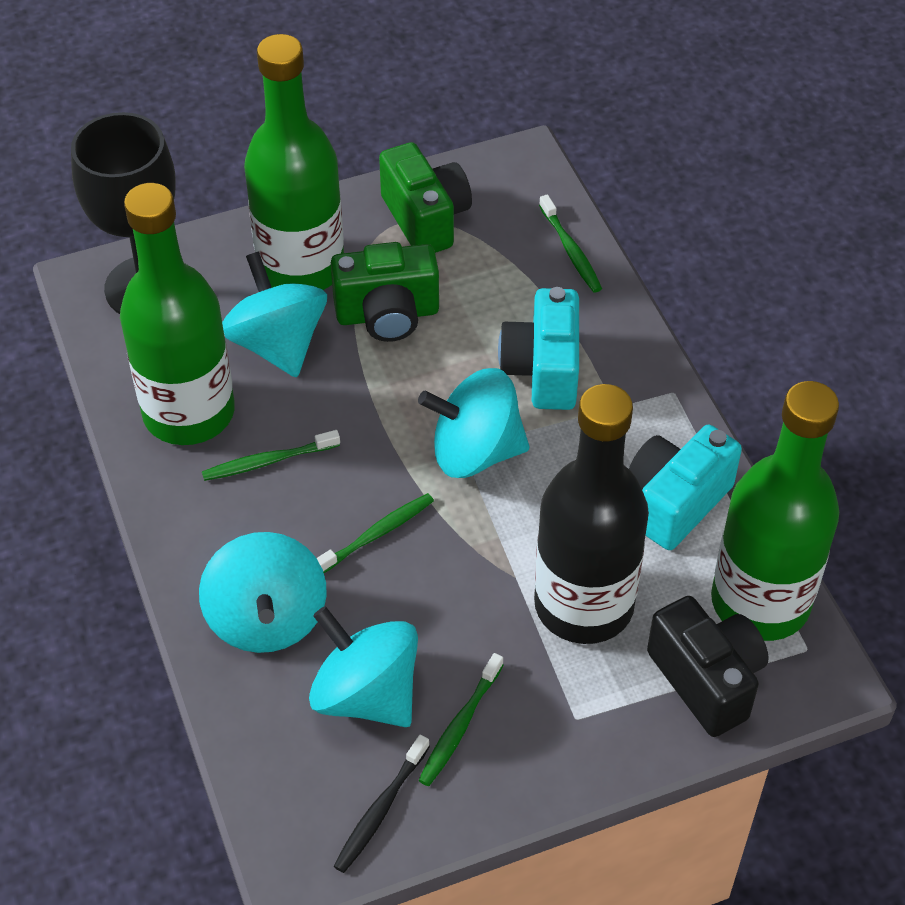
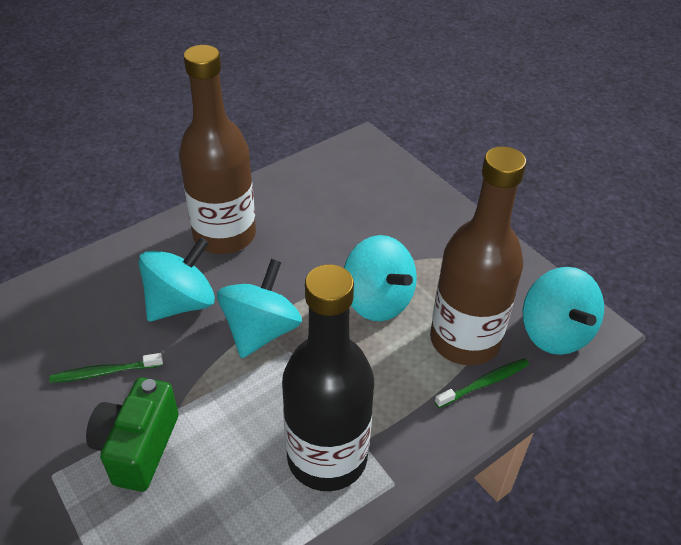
black camera: [647,596,769,737] = 1 -> none = 0
black goblet: [71,112,176,314] = 1 -> none = 0
black toothbrush: [334,734,430,873] = 1 -> none = 0
brown bottle: none = 0 -> [179,45,256,254] [430,146,526,365] = 2
green bottle: [120,183,235,445] [244,34,344,290] [711,381,839,641] = 3 -> none = 0
green camera: [331,242,439,342] [379,142,472,253] = 2 -> [86,377,179,492] = 1
green toothbrush: [202,430,340,481] [317,493,434,573] [419,653,503,786] [539,194,602,293] = 4 -> [49,353,163,383] [435,358,529,408] = 2
turquoise camera: [498,287,579,410] [629,425,742,550] = 2 -> none = 0

